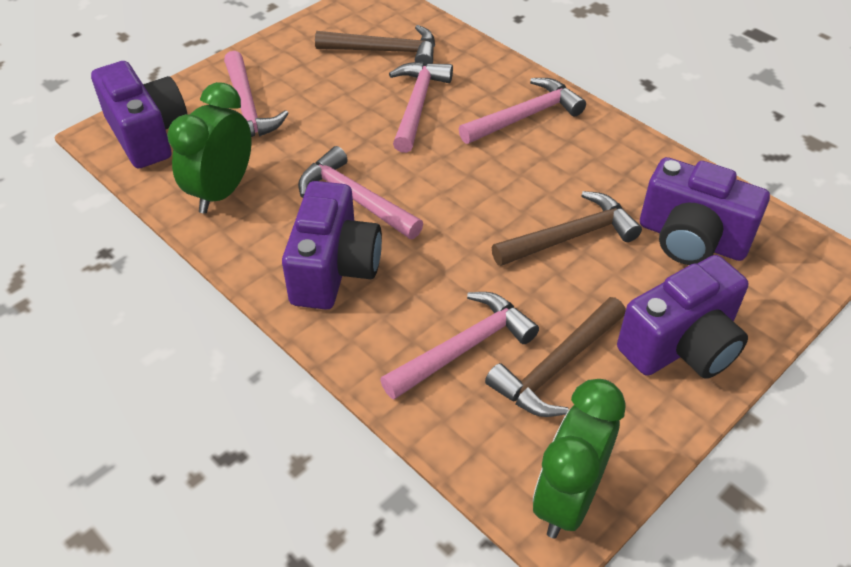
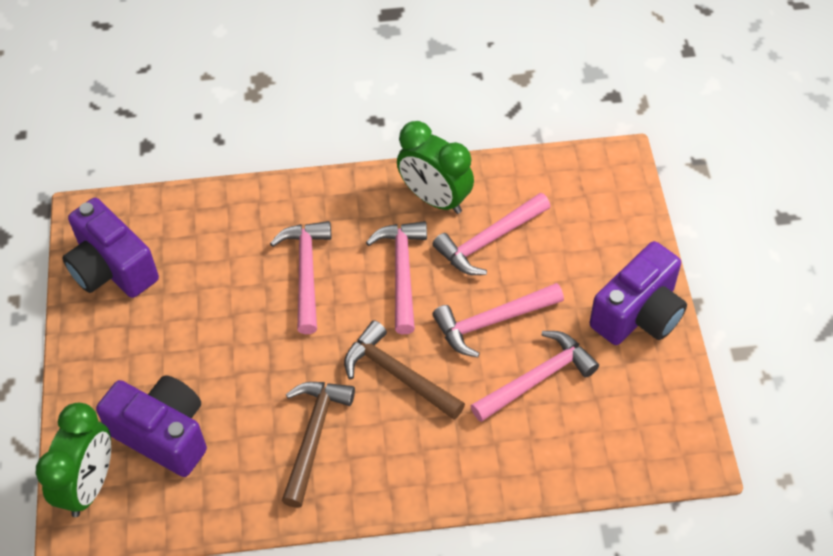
brown hammer: [315,25,435,66] [485,297,626,417] [492,191,642,266] = 3 -> [282,382,355,508] [344,320,465,420] = 2
purple camera: [91,61,187,169] [282,181,382,310] [617,255,748,379] [640,157,770,265] = 4 -> [62,198,159,298] [96,375,207,477] [590,241,687,345] = 3

